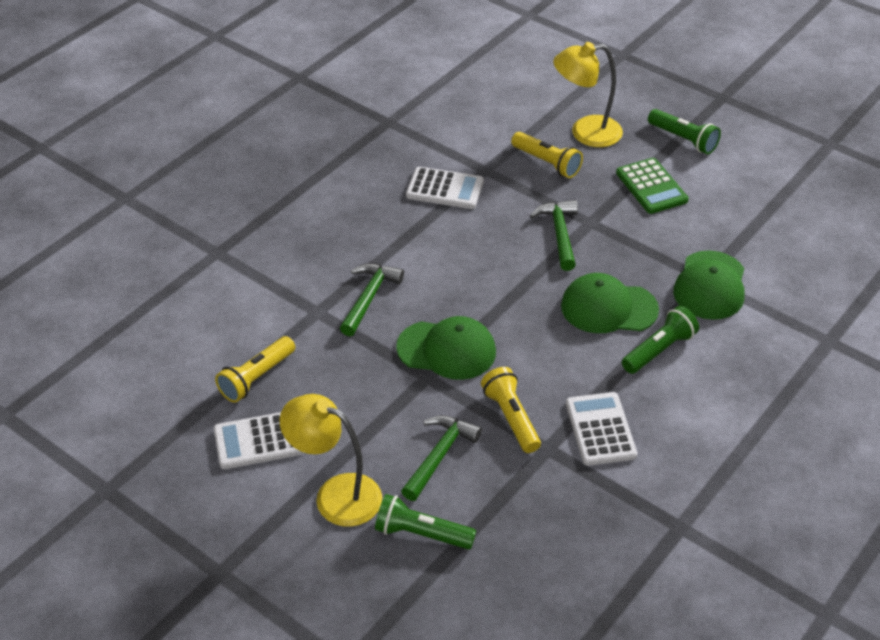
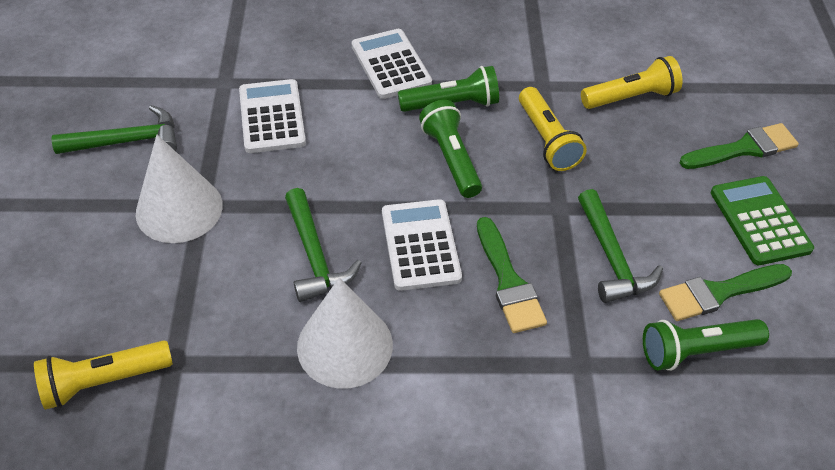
green brush: none = 0 -> [477,217,547,333] [659,264,792,321] [680,123,799,169] = 3
green cap: [396,316,496,380] [561,273,659,333] [673,250,745,320] = 3 -> none = 0
white cone: none = 0 -> [136,135,223,243] [297,277,393,389] = 2
yellow lamp: [280,394,382,527] [553,42,623,147] = 2 -> none = 0

